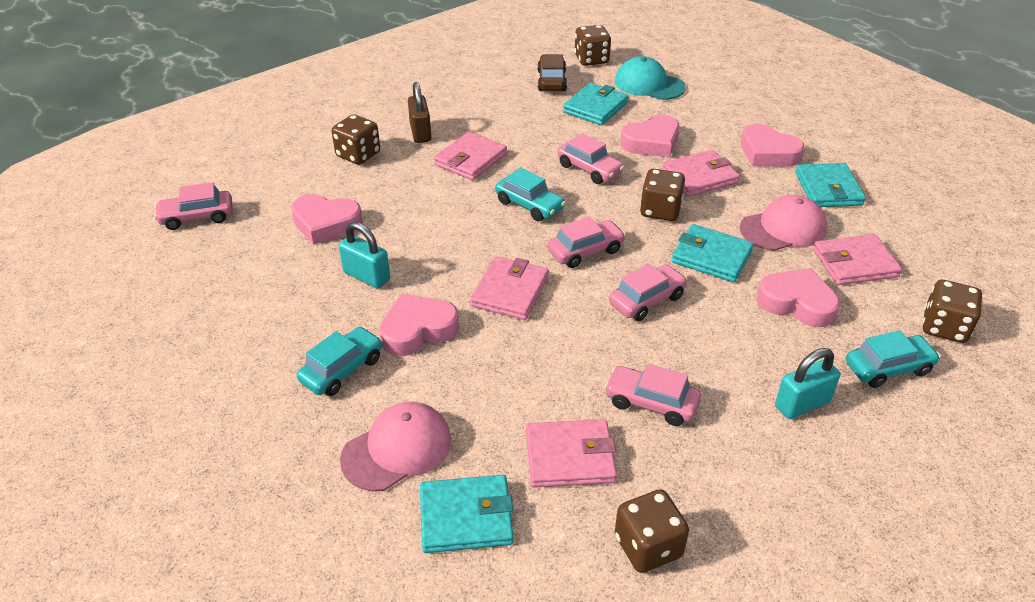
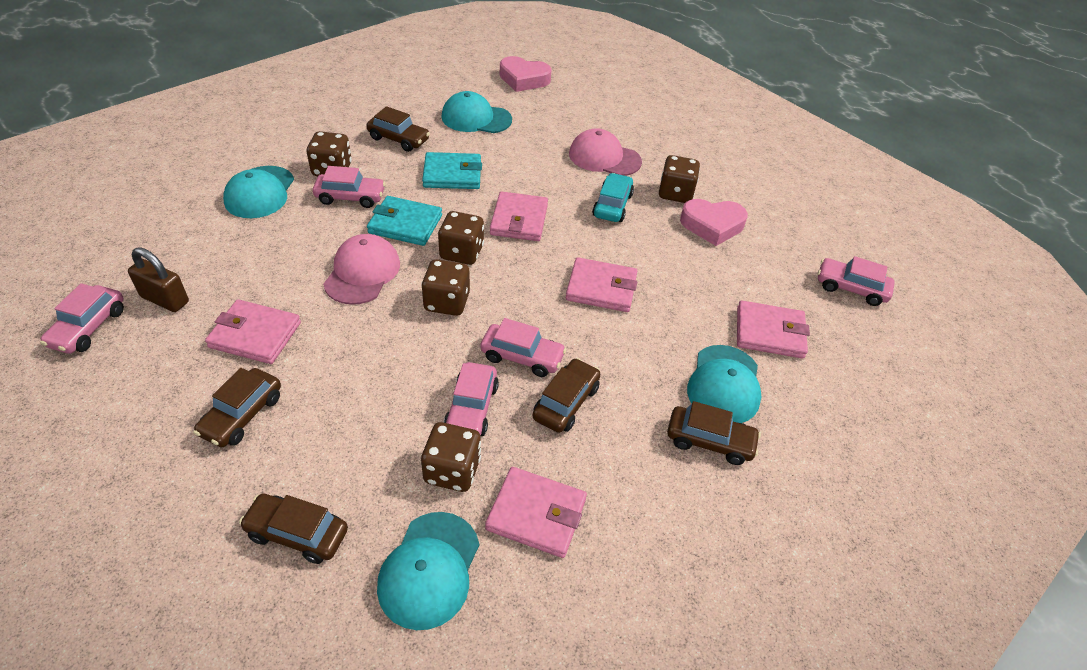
brown car: [538,54,567,91] = 1 -> [193,368,281,447] [239,494,348,564] [366,106,430,152] [533,358,600,433] [667,401,761,465] = 5
pink heart: [291,194,363,245] [379,294,459,356] [620,115,679,158] [741,123,805,167] [756,268,840,327] = 5 -> [500,56,552,92] [680,199,748,246] = 2
turquoise cap: [615,56,686,100] = 1 -> [223,166,294,218] [377,512,479,630] [442,91,512,133] [687,345,761,423] = 4
turquoise car: [297,326,382,396] [495,167,566,222] [846,330,940,388] = 3 -> [592,173,634,222] = 1
turquoise padlock: [339,222,390,289] [775,348,840,419] = 2 -> none = 0
turquoise wallet: [420,475,514,553] [563,83,629,125] [671,224,754,282] [795,163,866,207] = 4 -> [367,196,442,246] [422,152,482,189] = 2

